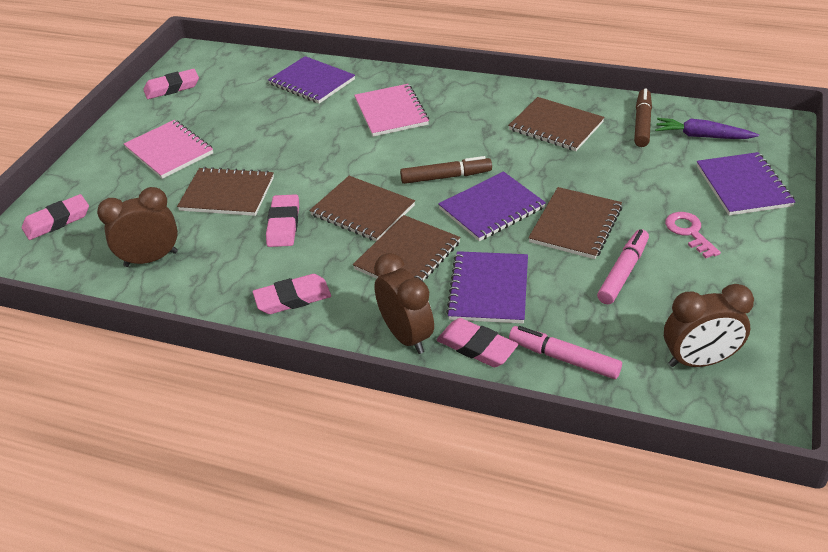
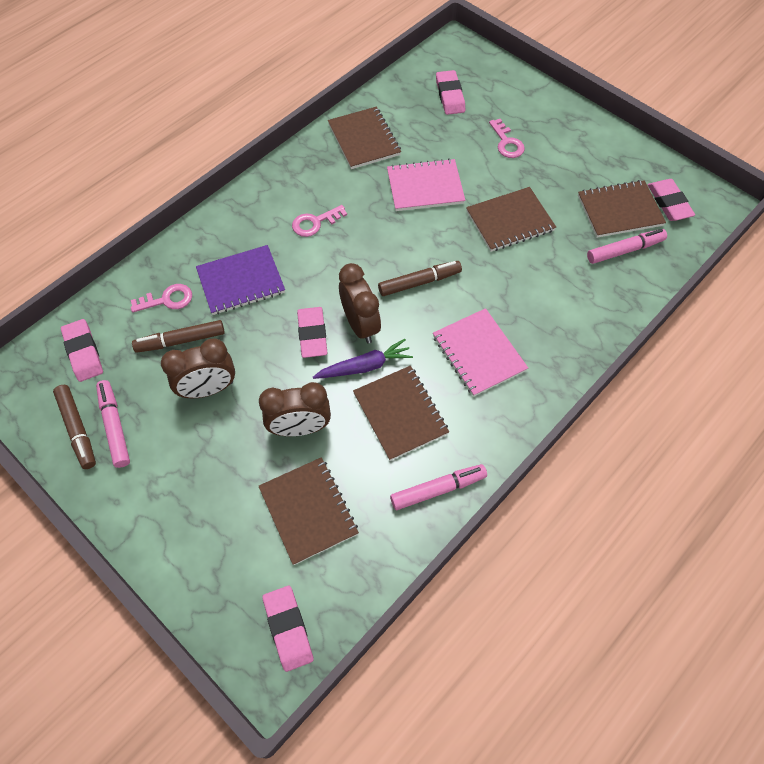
brown marker: [400,156,492,184] [634,88,652,147] = 2 -> [53,385,96,469] [132,320,225,353] [378,261,462,296] = 3
pink key: [665,212,721,258] = 1 -> [131,284,192,313] [292,205,347,237] [489,119,525,158] = 3
pink marker: [509,326,622,379] [597,229,649,304] = 2 -> [96,380,130,468] [390,464,487,510] [587,229,667,264] = 3
purple notebook: [268,56,355,104] [438,171,546,241] [446,251,528,324] [697,152,796,215] = 4 -> [196,245,285,315] = 1

